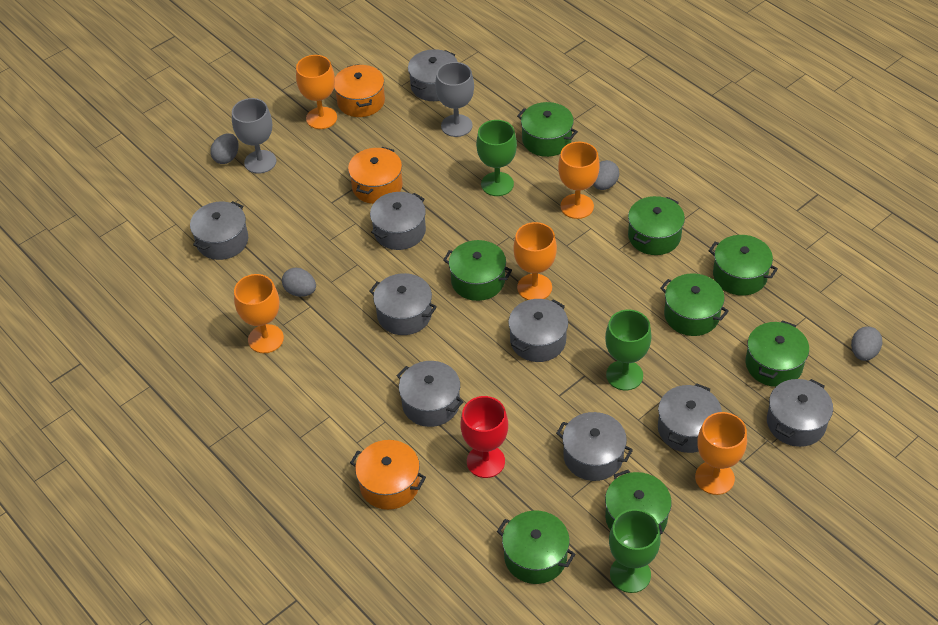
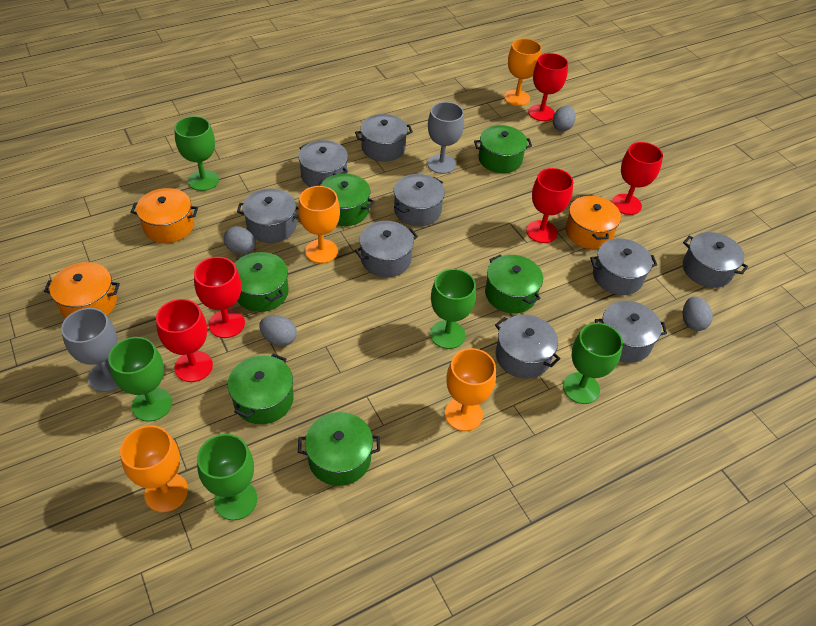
green goblet: [476,120,517,196] [605,310,652,390] [609,509,661,593] = 3 -> [108,337,172,422] [174,116,219,191] [197,434,257,520] [430,269,476,349] [563,323,623,404] = 5
green pot: [443,240,512,301] [497,511,575,584] [517,102,578,157] [605,470,672,535] [628,196,685,255] [660,273,729,336] [709,235,778,296] [745,320,809,387] = 8 -> [228,354,294,424] [234,252,289,312] [298,412,380,486] [316,173,375,226] [474,125,532,173] [485,255,543,313] = 6
orange goblet: [234,274,284,353] [296,55,337,129] [513,222,557,300] [558,142,600,219] [695,412,747,495] = 5 -> [120,425,188,512] [298,186,340,263] [445,348,496,431] [504,39,542,106] = 4
red goblet: [460,396,508,478] = 1 -> [156,299,213,382] [194,257,245,338] [526,168,573,243] [528,53,568,121] [612,142,663,215] = 5

